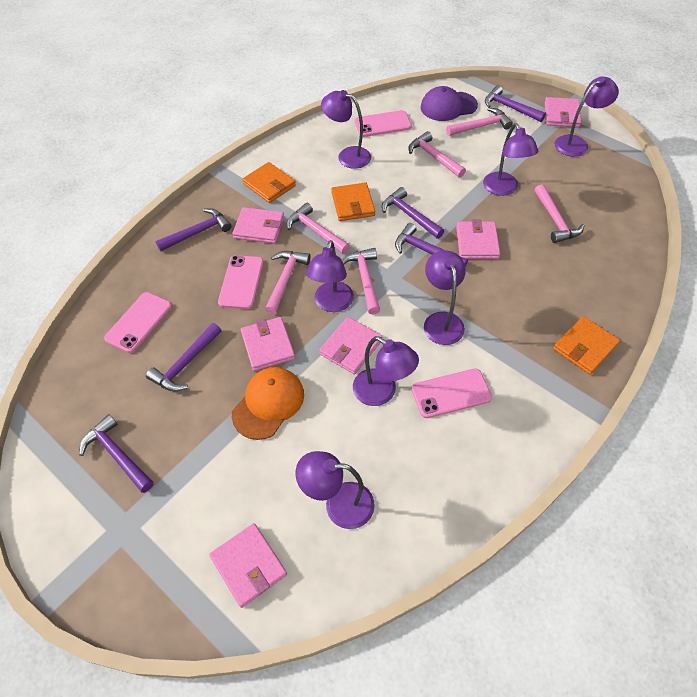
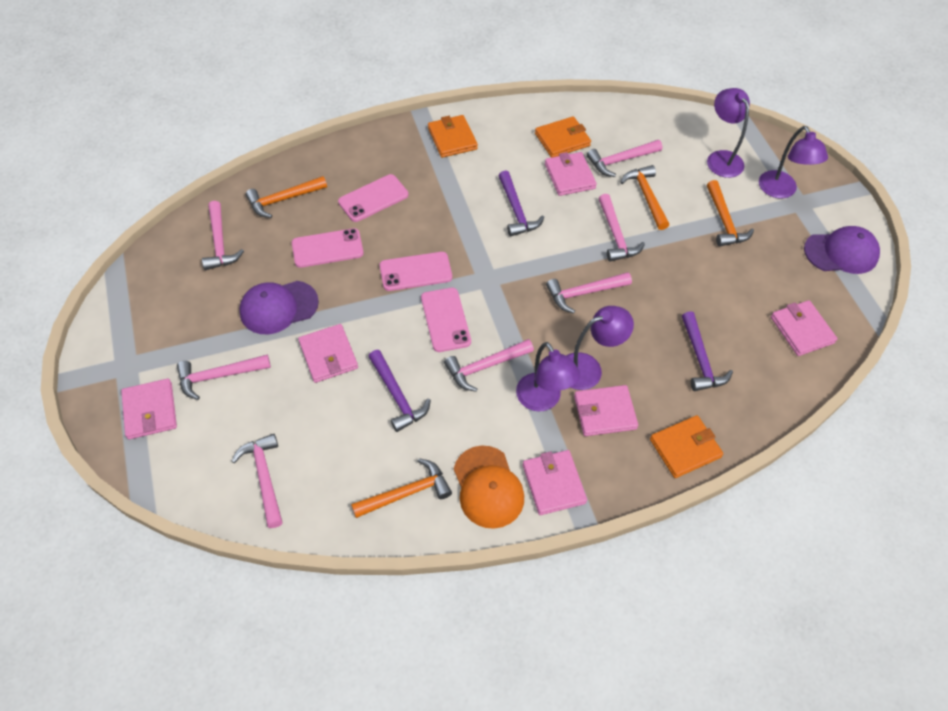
orange hammer: none = 0 -> [246,176,327,218] [351,458,452,518] [620,165,669,230] [707,180,754,246] = 4
pink hammer: [265,251,311,315] [287,203,350,254] [342,248,380,315] [408,131,466,178] [446,108,513,136] [534,185,584,243] = 6 -> [177,354,271,400] [202,201,244,270] [231,434,283,528] [444,339,534,392] [546,272,632,314] [587,140,662,177] [598,194,645,262] = 7
purple cap: [421,86,478,121] = 1 -> [239,281,319,334] [804,226,880,274] = 2
purple hammer: [79,414,154,493] [146,323,221,391] [155,208,231,251] [382,187,444,239] [395,223,468,267] [485,85,546,122] = 6 -> [368,350,431,432] [498,171,544,236] [682,311,733,391] = 3
purple lamp: [296,451,375,529] [306,240,354,312] [321,90,371,169] [353,336,419,406] [424,250,466,345] [483,123,539,196] [555,76,619,157] = 7 -> [516,342,580,411] [566,306,634,390] [707,88,750,178] [759,126,828,199] = 4

